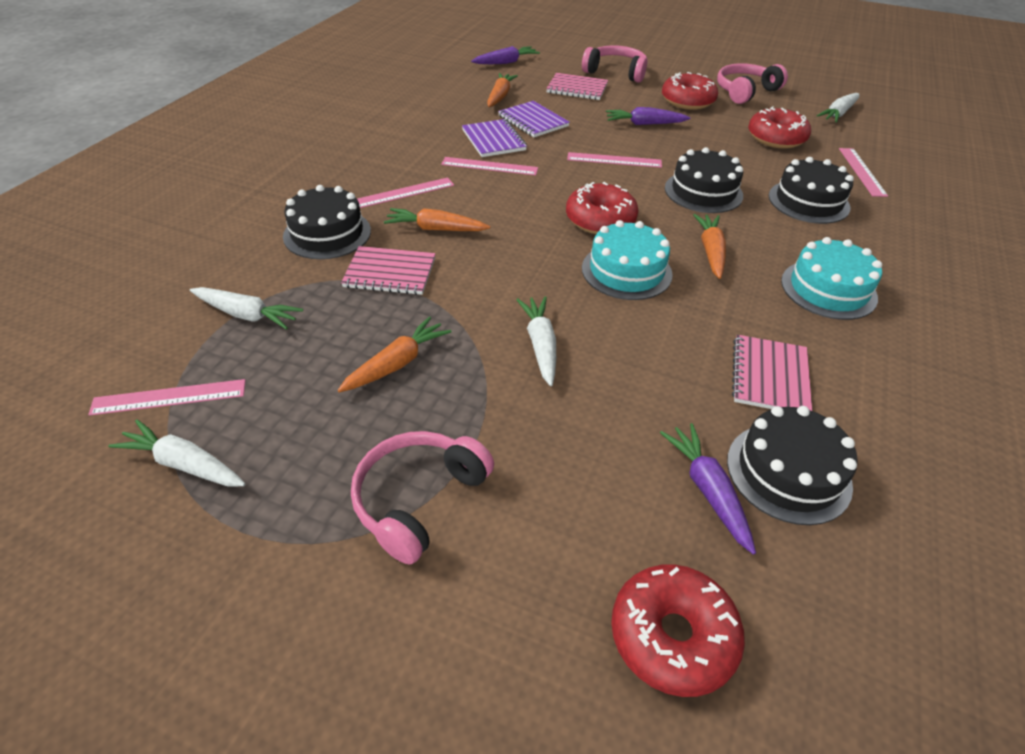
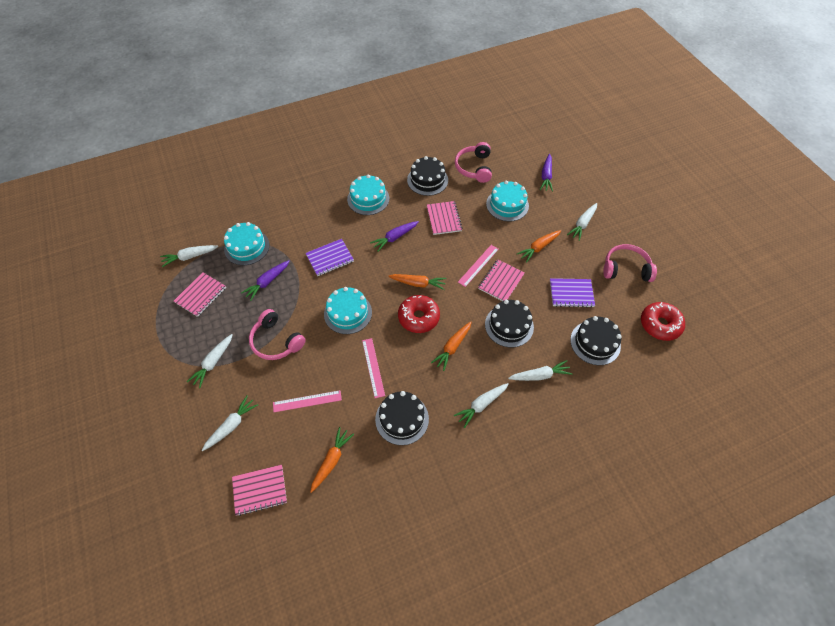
pink notebook: [341,246,435,295] [546,73,608,100] [732,335,812,411] = 3 -> [174,272,226,317] [232,465,287,516] [427,201,463,235] [478,259,525,301] = 4
pink ruler: [88,379,246,416] [357,177,454,208] [441,157,538,176] [567,152,662,168] [839,148,888,197] = 5 -> [273,390,342,412] [362,338,385,398] [458,245,499,287] = 3
red donut: [566,182,638,234] [611,564,745,697] [662,72,718,110] [748,106,811,149] = 4 -> [398,295,440,333] [641,302,685,341] = 2
turquoise cake: [582,220,673,300] [781,237,882,320] = 2 -> [224,222,270,265] [324,287,372,334] [347,175,389,215] [486,181,529,221] = 4
white carrot: [108,419,246,486] [190,287,303,330] [516,296,556,386] [817,93,859,123] = 4 -> [160,245,218,267] [187,334,233,388] [201,396,258,451] [454,383,509,428] [508,360,572,381] [567,203,597,241] = 6

